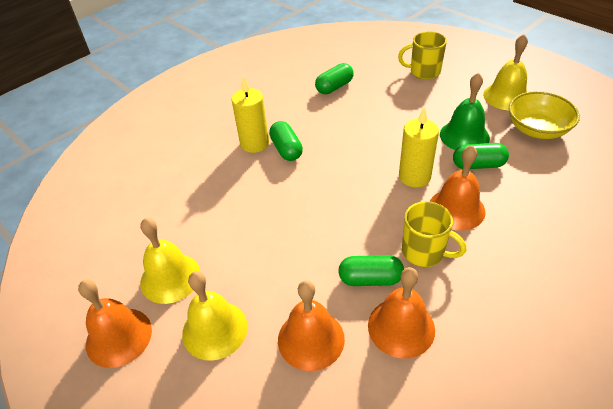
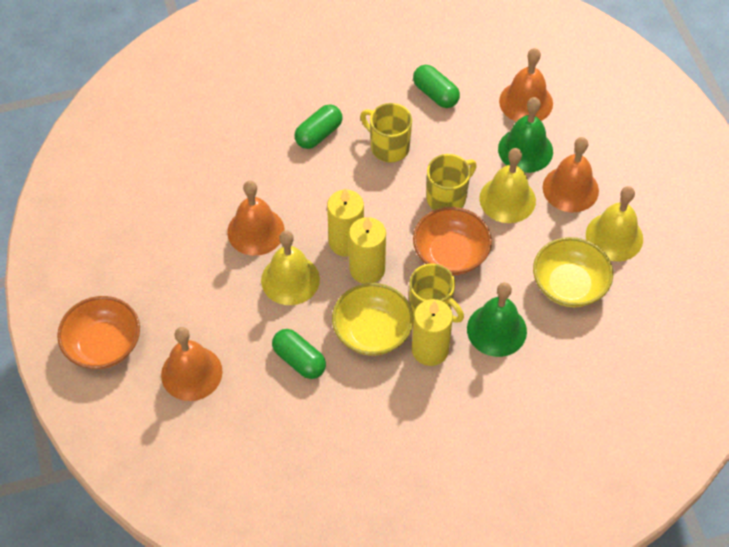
green bell: [440,72,490,150] = 1 -> [467,282,527,357] [498,97,553,173] = 2
green capsule: [269,121,303,161] [315,63,354,94] [338,255,404,286] [453,143,509,169] = 4 -> [272,329,326,379] [295,104,342,149] [413,65,460,108] = 3
orange bowl: none = 0 -> [57,296,140,369] [413,207,492,275] = 2
yellow bowl: [509,91,580,139] = 1 -> [332,283,414,356] [533,237,613,307] = 2
yellow candle: [232,76,269,153] [399,107,439,188] = 2 -> [327,188,364,257] [349,216,386,284] [412,299,453,366] = 3
yellow mug: [398,31,447,80] [402,201,466,267] = 2 -> [360,103,412,163] [409,264,464,323] [426,154,477,210] = 3

